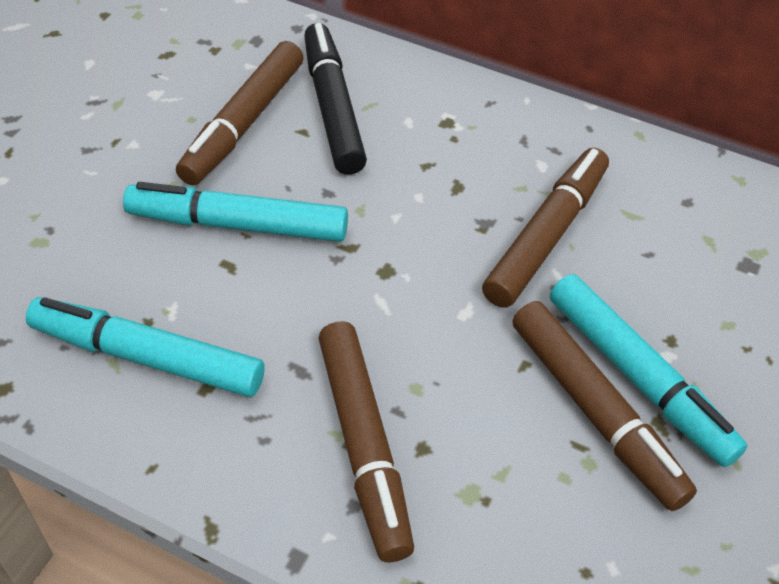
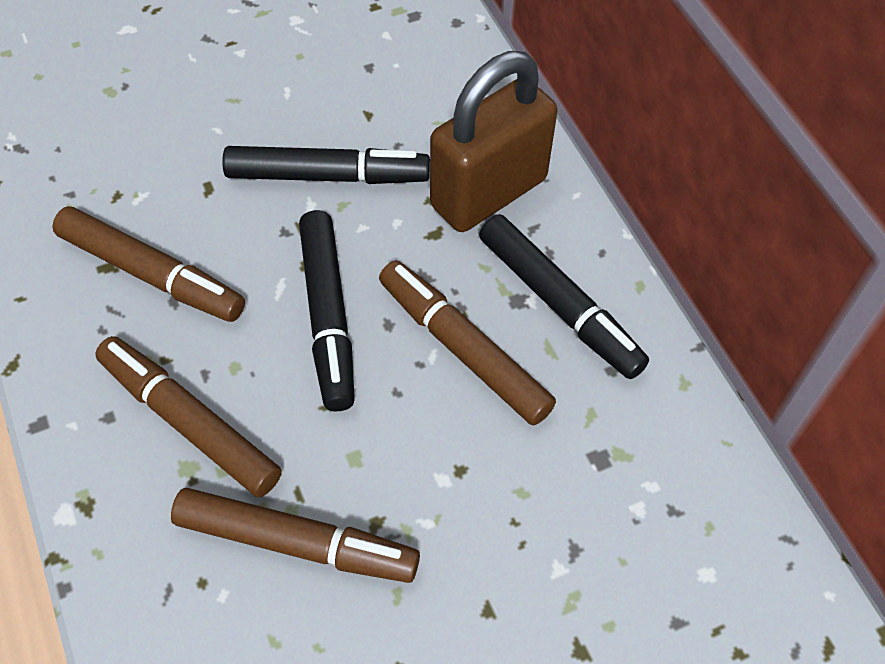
black marker: [304,23,367,175] = 1 -> [222,146,430,184] [299,210,355,411] [479,214,649,379] = 3
brown padlock: none = 0 -> [430,51,558,232] = 1
turquoise marker: [26,297,265,397] [123,182,348,242] [550,274,748,467] = 3 -> none = 0

